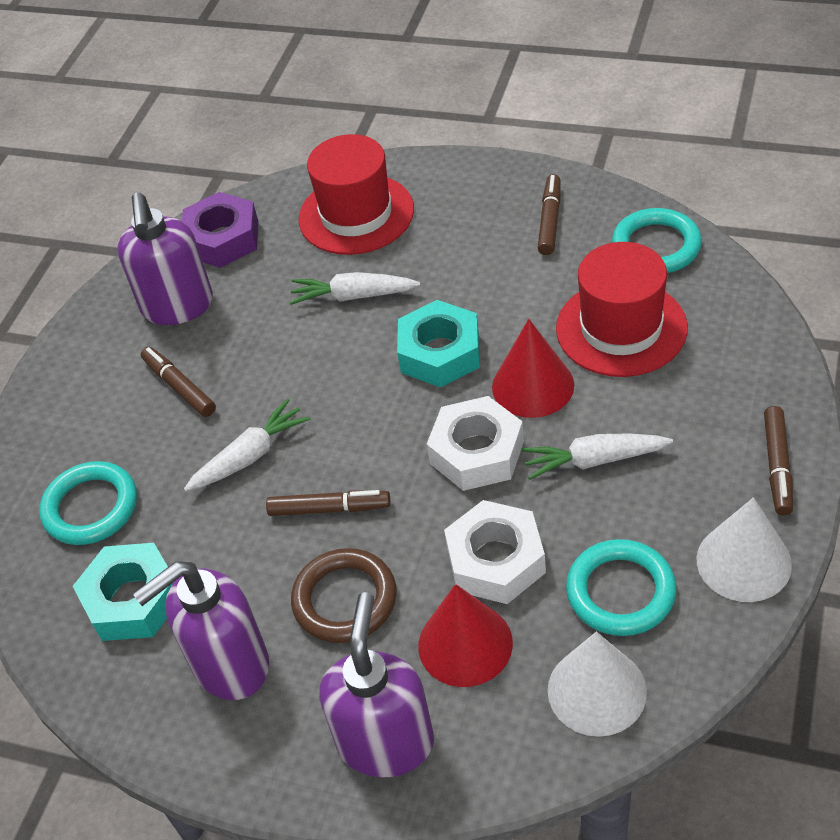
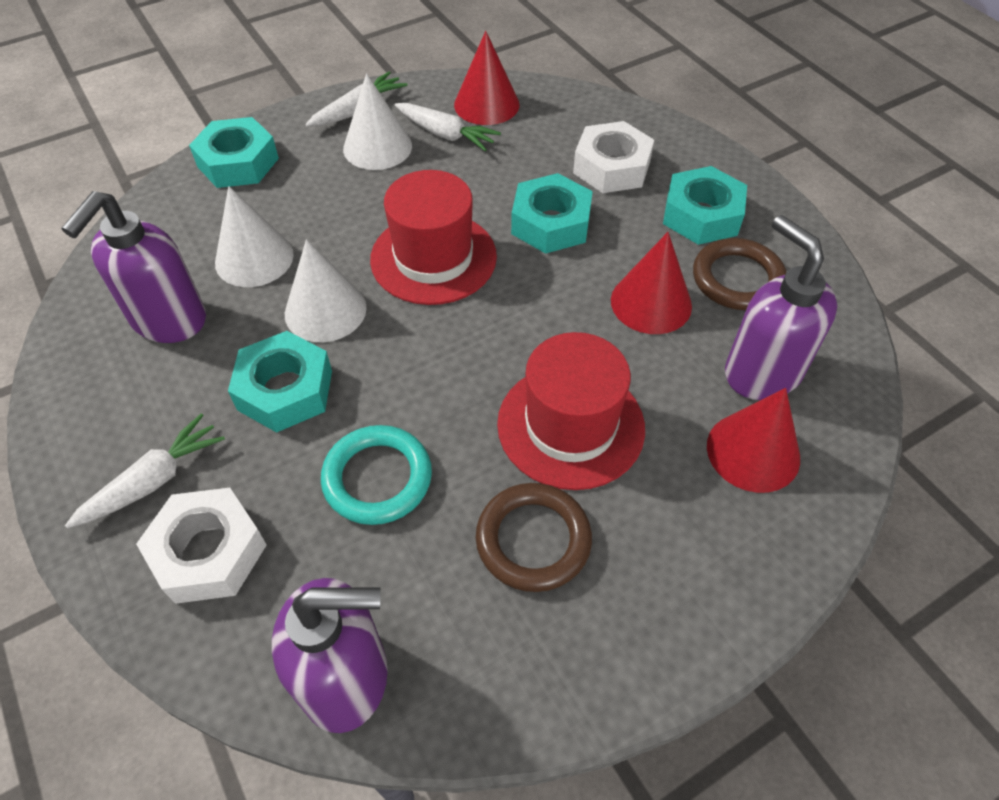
brown marker: [141,347,216,417] [266,490,390,516] [538,174,561,255] [764,406,793,516] = 4 -> none = 0
brown ring: [291,548,397,643] = 1 -> [476,483,592,592] [693,238,787,310] = 2
purple nut: [181,192,259,268] = 1 -> none = 0
red cone: [419,584,513,687] [492,319,574,418] = 2 -> [454,31,520,125] [611,232,692,334] [707,388,800,493] = 3
turquoise nut: [73,543,174,641] [397,300,480,388] = 2 -> [189,117,279,188] [228,331,332,433] [511,173,593,254] [663,166,747,245] = 4
turquoise ring: [39,461,137,545] [566,539,677,636] [612,208,702,273] = 3 -> [321,425,432,525] = 1
white cone: [548,632,647,737] [697,497,792,602] = 2 -> [215,186,294,287] [285,240,367,342] [343,73,412,170] = 3

